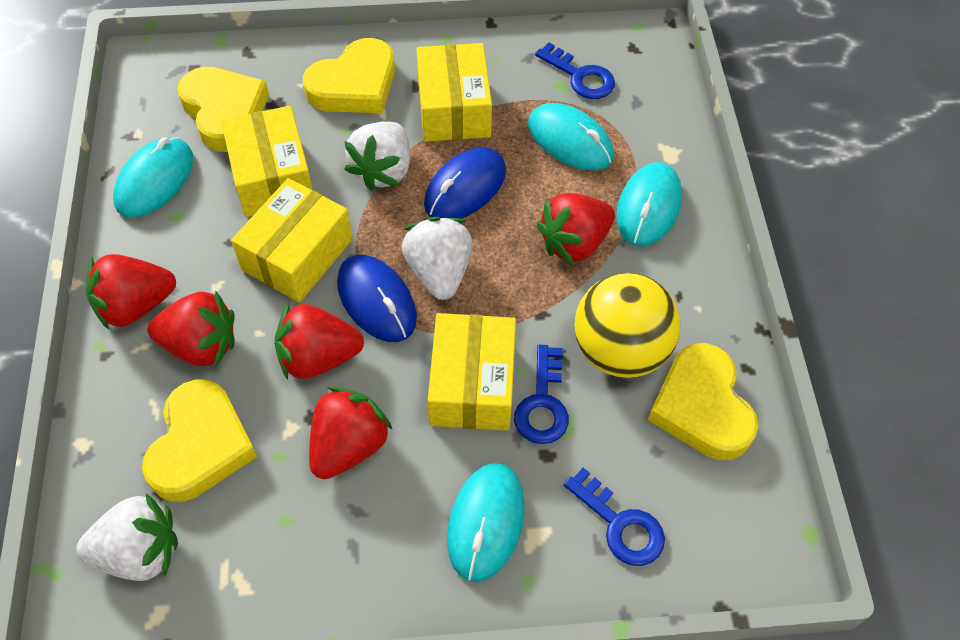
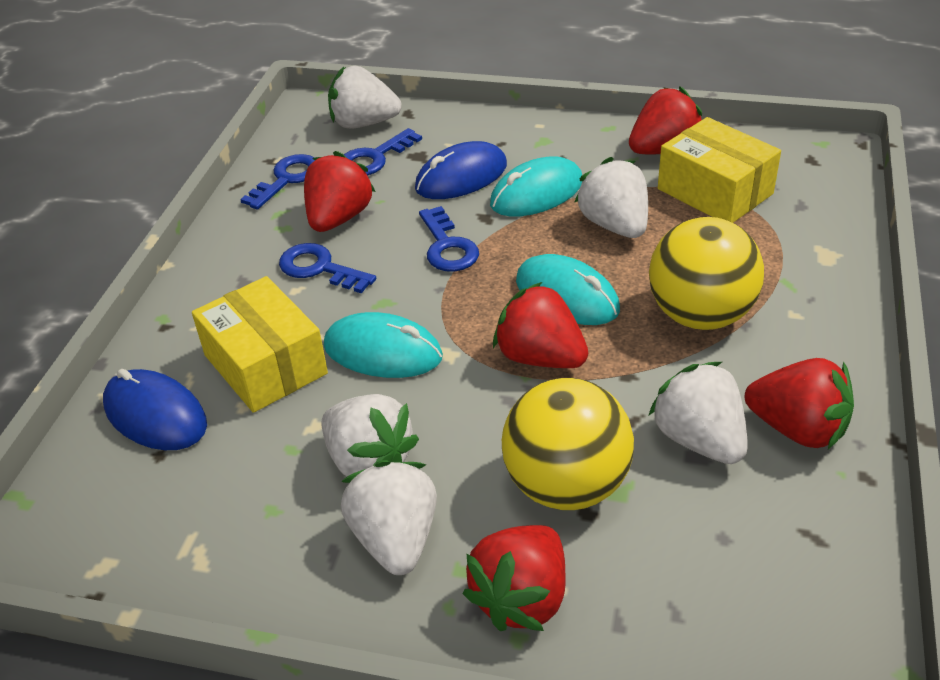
blue key: [514,345,569,444] [535,43,615,99] [564,467,665,566] = 3 -> [240,154,315,209] [279,243,376,293] [344,128,422,175] [419,206,479,272] = 4
turquoise mouse: [113,137,193,218] [447,463,524,582] [528,103,614,170] [616,162,682,246] = 4 -> [324,312,443,378] [490,156,583,216] [516,254,620,325] = 3
white strawberry: [76,493,178,581] [344,121,410,191] [402,217,472,300] = 3 -> [321,394,419,476] [328,66,402,129] [341,460,437,575] [574,157,648,238] [648,362,748,464] = 5
yellow ball: [574,273,680,378] = 1 -> [502,378,634,510] [649,217,764,330] = 2
yellow box: [221,106,313,217] [231,178,353,303] [416,43,492,142] [428,313,516,431] = 4 -> [192,276,328,413] [658,117,781,223] = 2
yellow heart: [142,379,257,502] [177,67,269,152] [303,38,395,113] [648,343,758,460] = 4 -> none = 0

